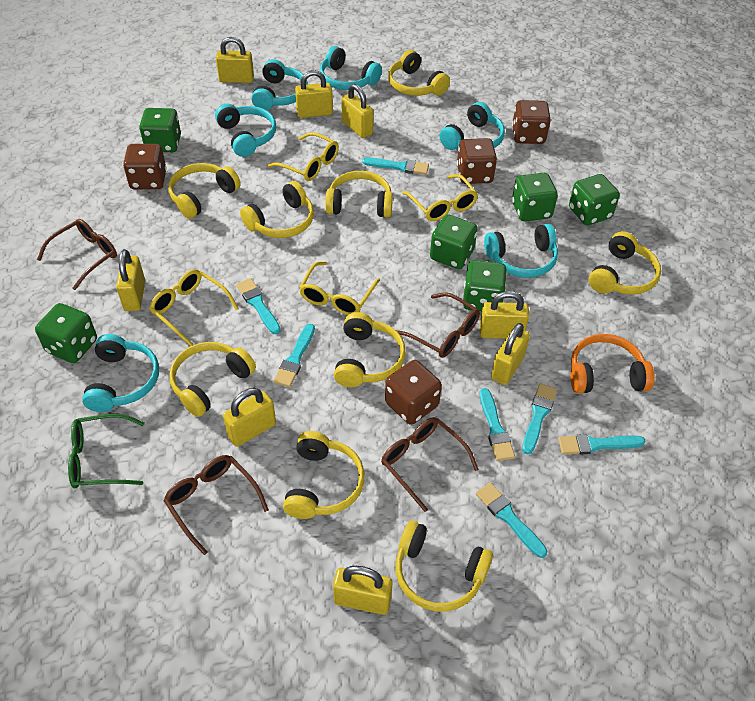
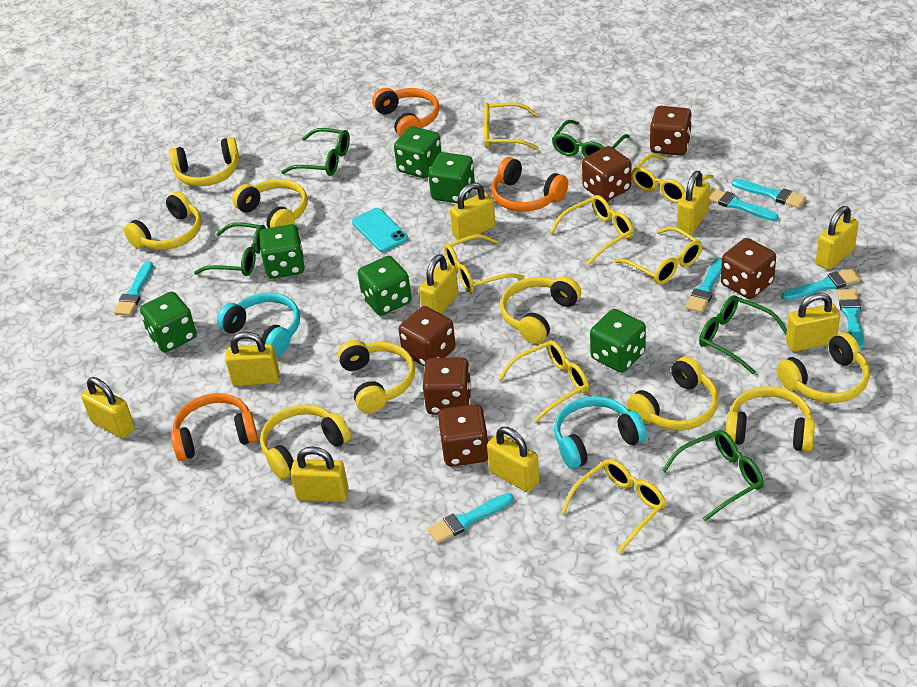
brown dice: [123,144,167,189] [385,360,442,425] [457,138,497,184] [512,100,551,144] = 4 -> [398,306,456,367] [423,357,471,414] [438,404,488,466] [582,146,631,201] [650,106,692,156] [721,238,776,299] = 6
brown glasses: [37,219,117,290] [164,455,269,555] [381,417,479,512] [396,292,480,358] = 4 -> none = 0
green glasses: [68,414,145,488] = 1 -> [194,222,266,276] [281,128,350,176] [552,120,630,157] [662,430,764,521] [699,295,787,374] = 5
orange headphones: [570,334,655,393] = 1 -> [171,393,258,461] [372,88,439,137] [491,157,568,212] = 3
turquoise headphones: [82,334,159,412] [215,104,276,157] [251,59,308,110] [320,46,382,90] [439,102,505,150] [484,224,558,278] = 6 -> [217,293,300,356] [554,396,647,469] = 2
turquoise phone: none = 0 -> [352,208,408,252] = 1
yellow glasses: [149,269,239,346] [267,132,339,181] [299,261,380,315] [402,174,478,221] = 4 -> [444,234,525,293] [484,102,539,150] [498,340,589,422] [550,195,634,265] [561,459,666,553] [614,226,702,285] [631,153,714,203] = 7
yellow padlock: [116,249,145,311] [216,37,254,83] [223,388,276,447] [295,70,333,118] [333,566,392,615] [341,84,373,138] [479,291,529,339] [491,323,530,385] = 8 -> [81,377,135,438] [225,332,279,386] [290,447,349,502] [419,254,458,314] [450,183,495,240] [487,427,539,492] [677,171,710,234] [786,292,840,352] [816,206,858,270] = 9

